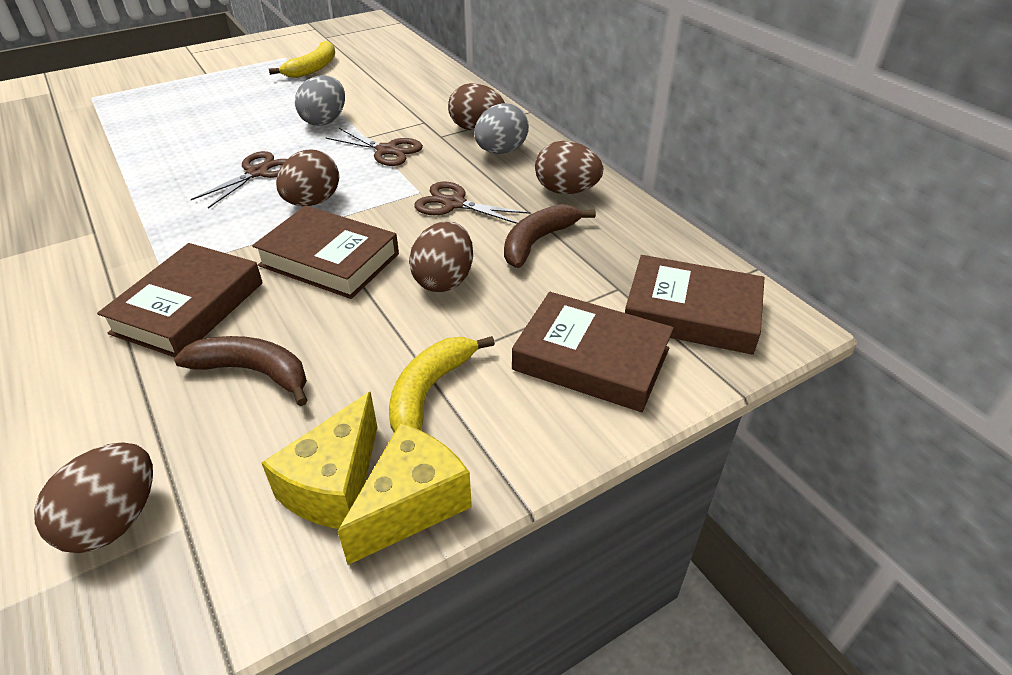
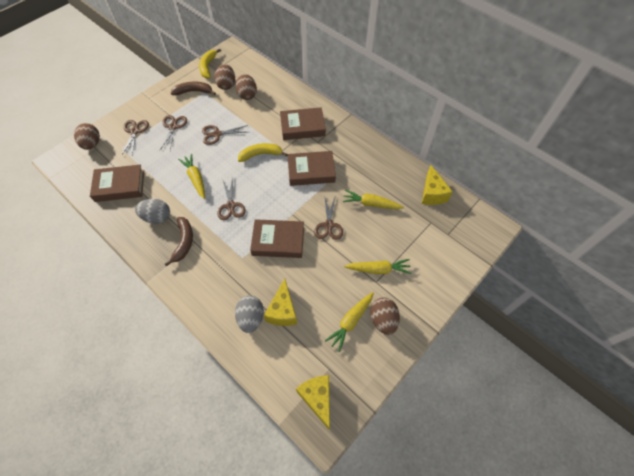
brown egg: [34,442,153,553] [276,149,339,206] [409,221,473,292] [448,83,505,131] [535,141,603,194] = 5 -> [74,123,100,150] [214,64,235,90] [236,74,257,100] [370,298,400,335] = 4
brown scissors: [191,151,287,208] [326,128,423,166] [414,182,530,224] = 3 -> [121,120,149,156] [160,115,187,151] [202,125,248,145] [217,178,246,220] [314,197,343,240] = 5
yellow carrot: none = 0 -> [178,154,205,199] [325,292,374,352] [343,190,404,209] [344,259,412,274] = 4
yellow cheese: [262,391,377,529] [338,423,472,565] = 2 -> [264,279,297,326] [296,375,330,430] [422,165,453,205] = 3

